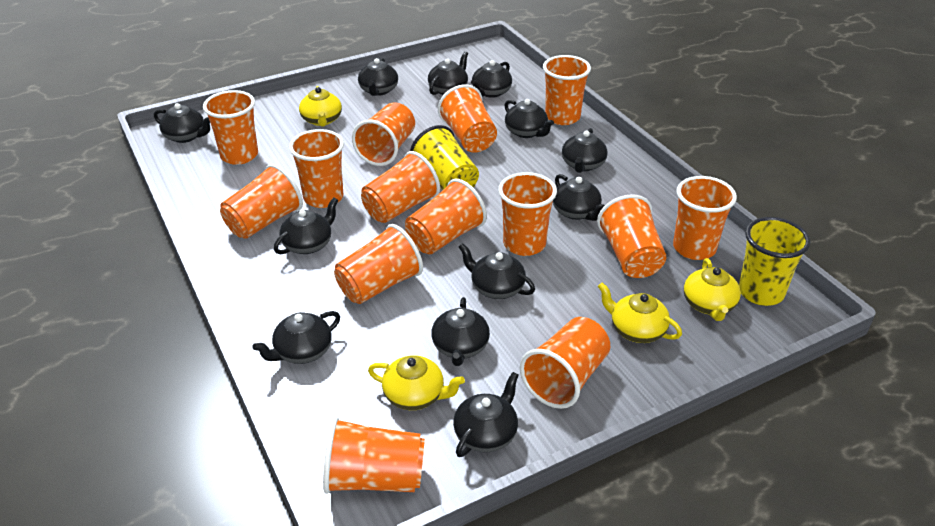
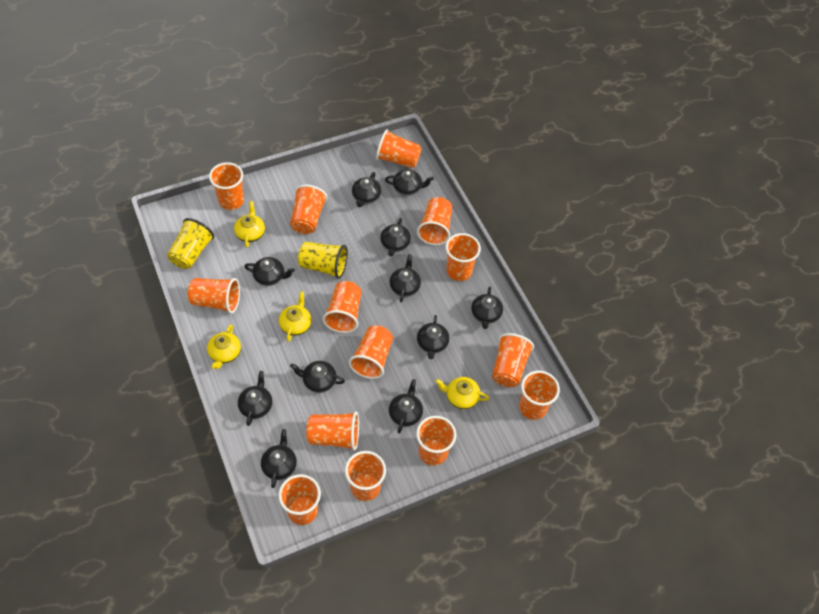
black teapot: [154,103,210,143] [252,311,340,364] [274,198,338,255] [358,58,398,96] [428,51,468,95] [431,297,490,366] [453,372,519,457] [459,243,535,299] [471,60,512,98] [504,99,554,138] [553,174,605,221] [562,128,608,173] = 12 -> [238,371,273,426] [244,257,295,286] [261,429,297,488] [290,361,345,393] [352,172,381,207] [380,218,411,256] [385,169,434,196] [389,254,421,302] [389,379,423,433] [417,315,449,359] [471,286,503,329] = 11

